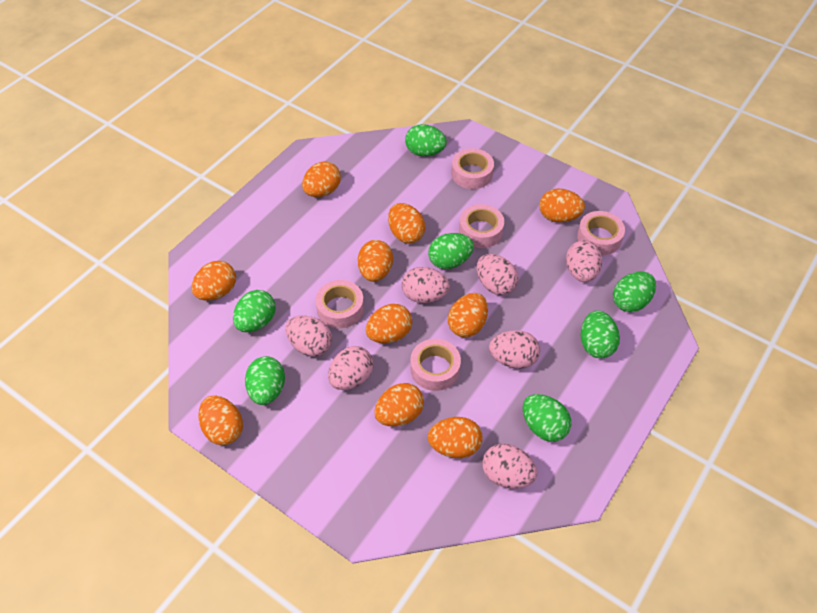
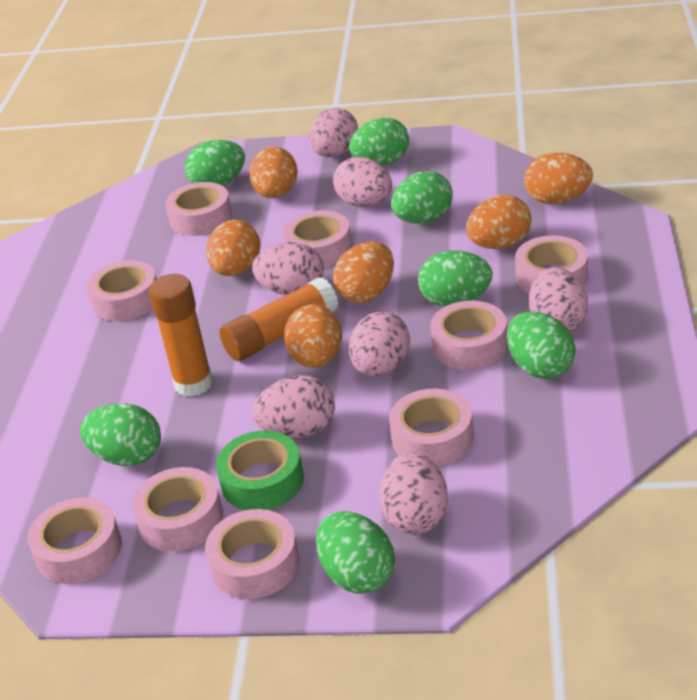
green tape: none = 0 -> [216,430,304,510] = 1
orange egg: [192,261,236,301] [198,395,243,445] [302,162,341,197] [358,240,393,282] [366,304,412,343] [375,383,424,426] [388,203,425,243] [428,417,482,458] [448,293,488,338] [539,189,585,222] = 10 -> [206,220,260,276] [249,147,298,198] [284,304,342,368] [333,241,394,303] [466,195,532,249] [524,153,593,204] = 6
orange glue stick: none = 0 -> [149,274,213,397] [219,277,339,361] = 2
pink tape: [315,280,364,328] [410,339,461,391] [451,148,494,189] [459,204,504,248] [577,211,625,255] = 5 -> [28,497,122,584] [87,260,157,321] [132,467,223,551] [165,182,232,236] [205,509,300,599] [283,210,352,267] [389,389,474,466] [430,301,508,369] [515,235,588,294] = 9

